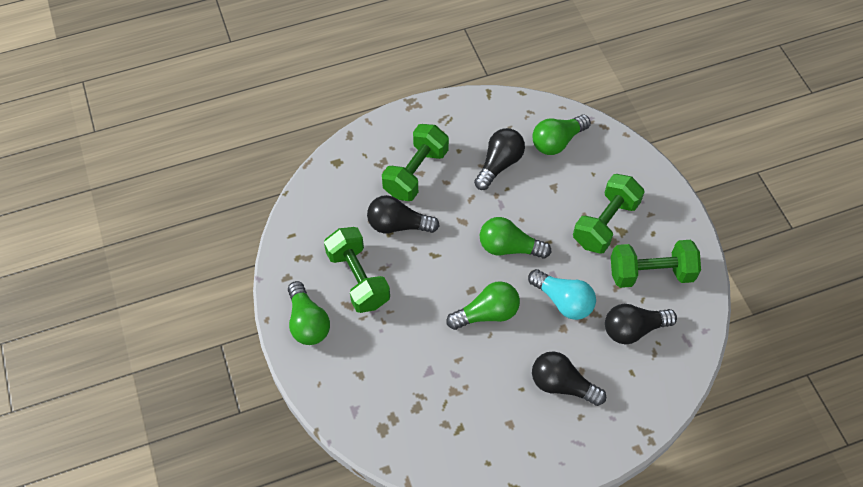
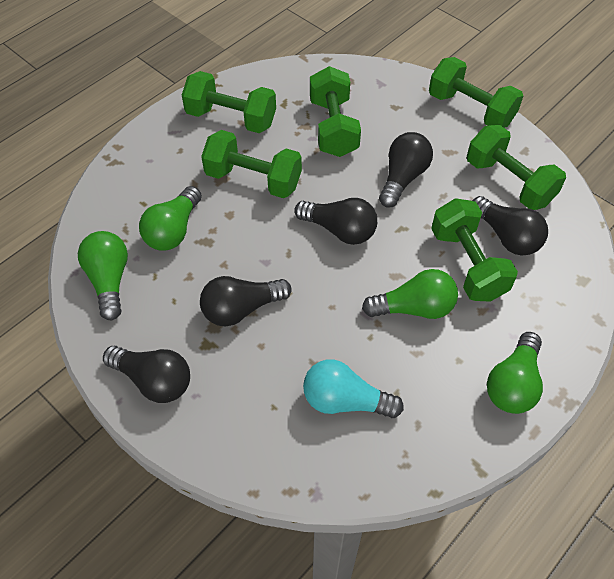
black light bulb: [367,195,439,234] [474,128,525,190] [532,351,606,406] [605,304,677,344] = 4 -> [103,346,190,403] [200,276,291,326] [294,198,377,245] [379,132,433,208] [472,196,548,256] = 5
green dumbbell: [324,227,390,313] [382,124,449,201] [573,174,645,254] [611,240,701,288] = 4 -> [182,71,276,133] [201,130,302,198] [310,66,361,157] [429,57,523,128] [431,198,518,302] [467,125,566,210] = 6

